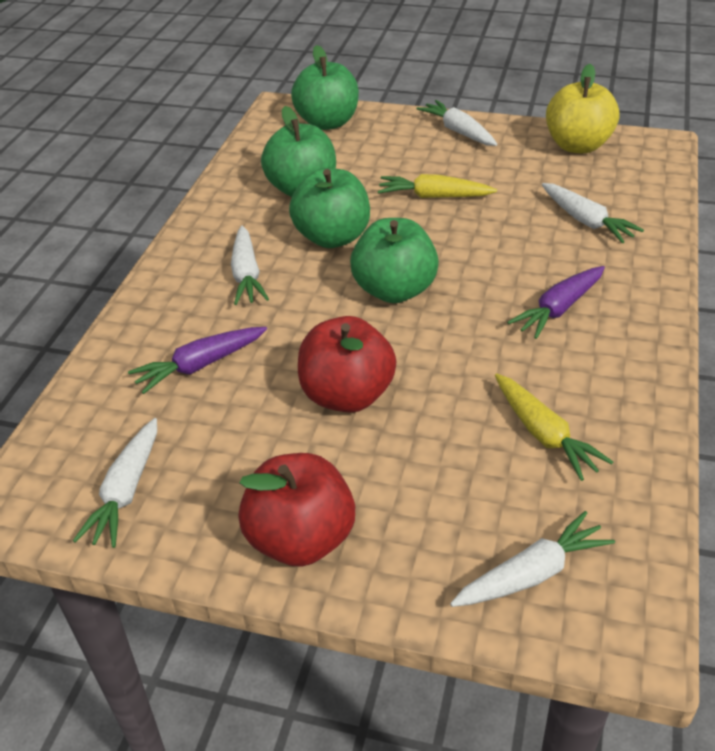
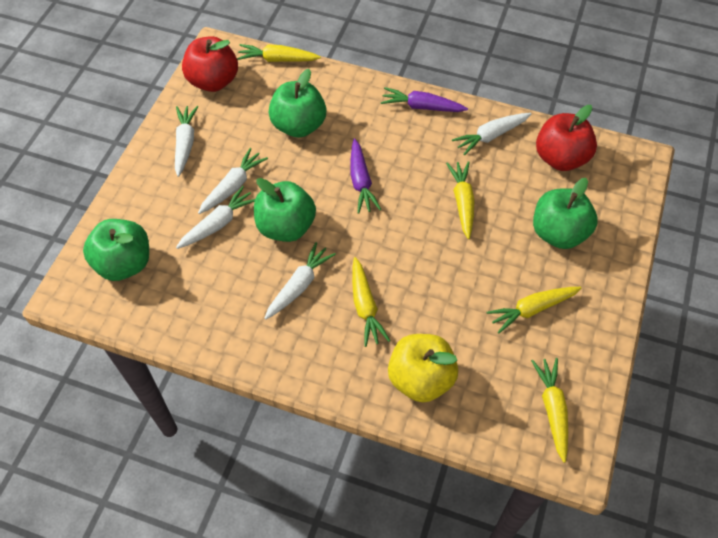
yellow carrot: [378,174,497,198] [495,373,613,481] = 2 -> [237,44,321,62] [352,257,390,347] [446,161,475,239] [486,287,581,333] [531,358,568,463] = 5

